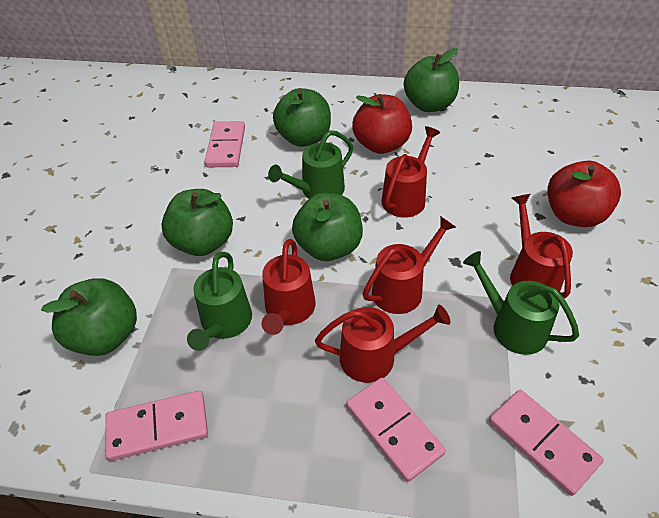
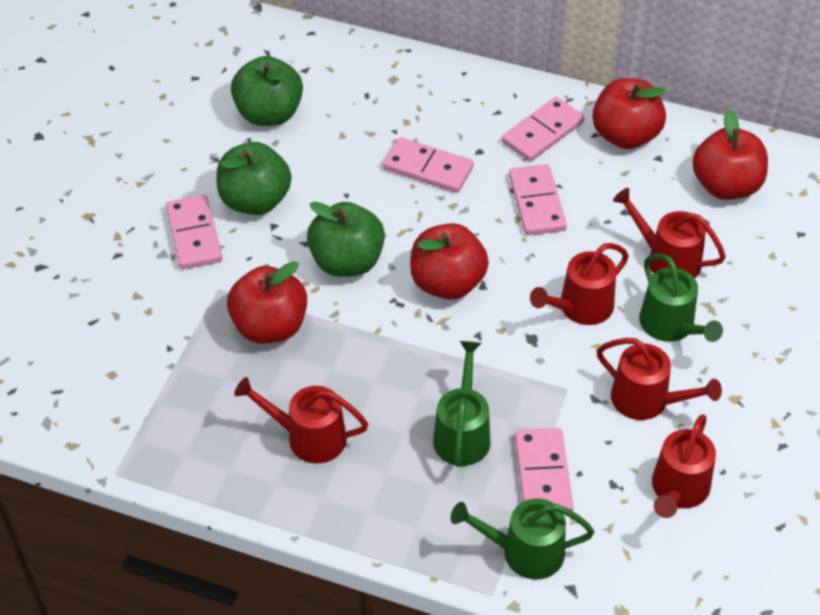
green apple: [41,278,137,356] [161,189,233,256] [273,88,331,147] [292,193,363,261] [404,48,459,112] = 5 -> [217,142,292,215] [231,56,303,126] [307,202,385,277] = 3
pink domino: [105,391,208,461] [205,121,245,167] [346,377,446,482] [489,390,604,496] = 4 -> [166,195,223,269] [383,137,474,193] [502,97,585,162] [509,164,567,235] [515,428,573,511] = 5
red apple: [352,94,412,154] [547,161,621,227] = 2 -> [227,261,307,343] [410,223,489,300] [592,78,666,149] [692,109,768,200] = 4

